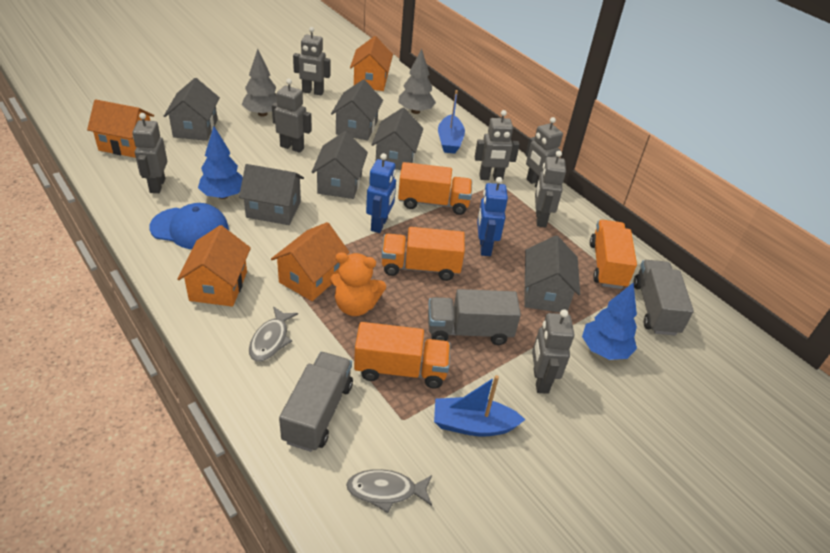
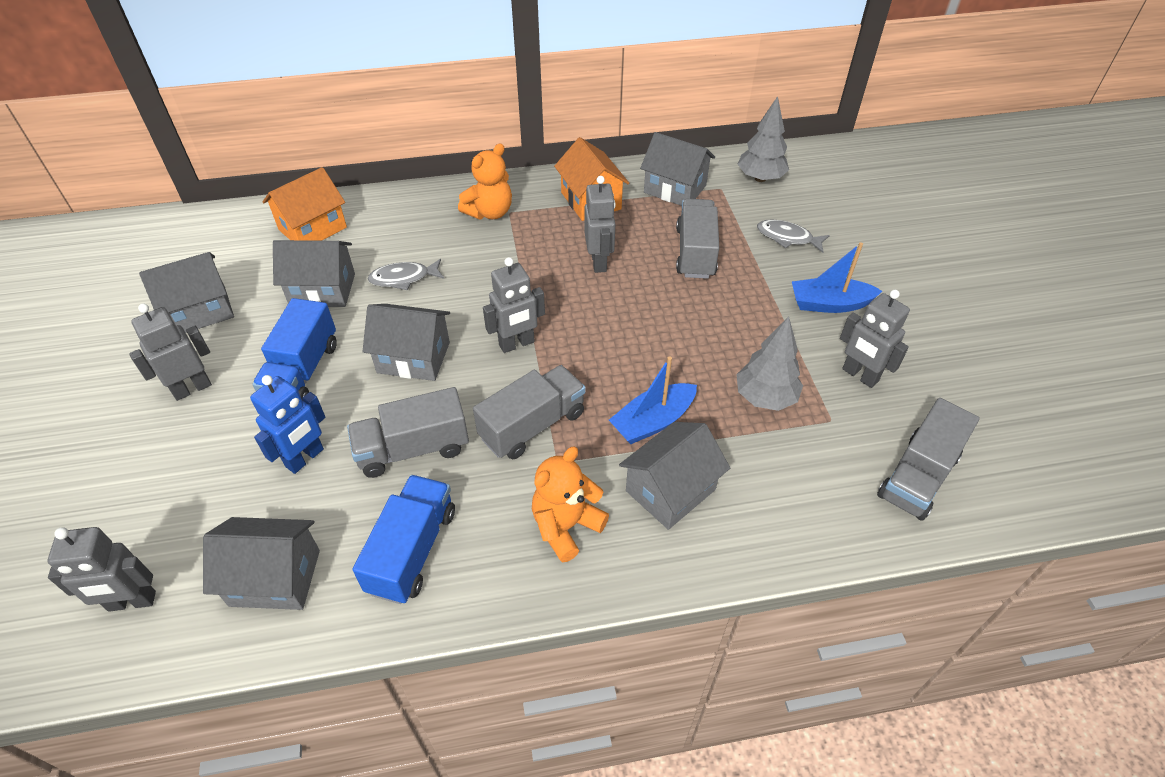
blue cap: [149,203,229,249] = 1 -> none = 0
blue robot: [366,153,396,233] [477,177,508,256] = 2 -> [250,375,325,474] = 1
blue tree: [198,126,243,199] [582,283,637,360] = 2 -> none = 0
blue truck: none = 0 -> [252,298,337,400] [352,475,455,604] = 2
grey robot: [132,113,167,193] [272,79,312,153] [293,27,330,96] [475,110,520,181] [525,117,563,188] [532,309,574,394] [535,151,566,228] = 7 -> [48,527,156,612] [129,304,212,401] [483,257,545,353] [585,176,616,273] [840,290,910,388] = 5
grey truck: [279,352,353,452] [428,289,521,345] [633,260,694,335] = 3 -> [347,387,469,478] [473,365,586,459] [676,199,719,279] [877,398,980,521] = 4
orange house: [87,99,154,158] [177,225,251,307] [271,222,350,301] [350,36,393,91] = 4 -> [263,167,347,241] [554,137,629,221] = 2
orange teddy bear: [330,252,386,316] = 1 -> [458,143,512,219] [532,447,609,563] = 2
orange truck: [354,322,450,388] [382,227,465,281] [398,162,472,215] [590,220,637,289] = 4 -> none = 0

